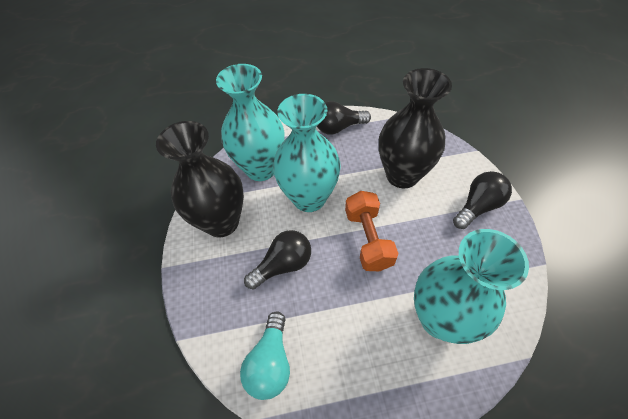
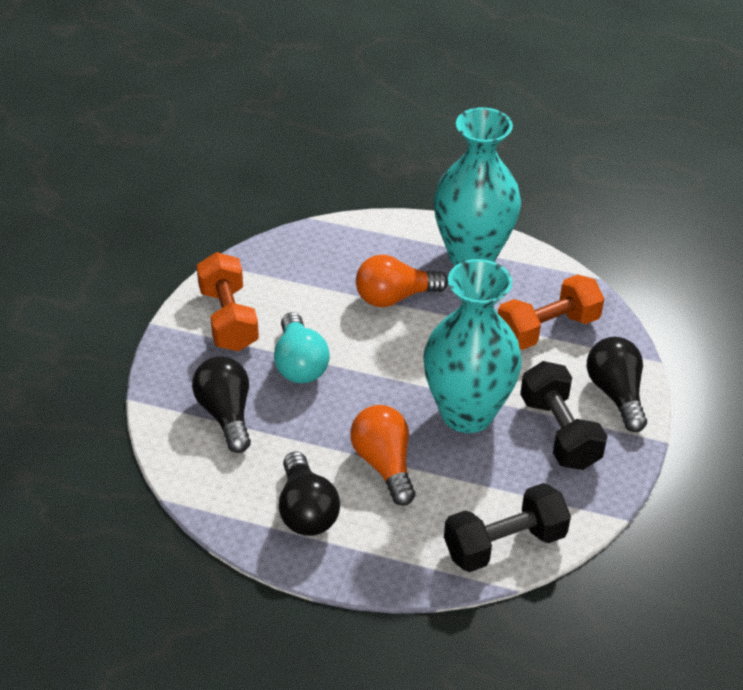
black dumbbell: none = 0 -> [444,483,571,572] [520,361,607,470] = 2
black vase: [156,121,244,237] [379,68,452,188] = 2 -> none = 0
orange dumbbell: [345,191,399,271] = 1 -> [196,252,259,351] [498,274,605,350] = 2
orange light bulb: none = 0 -> [350,405,415,506] [356,255,448,307] = 2
turquoise vase: [216,64,284,181] [273,94,341,212] [414,229,529,344] = 3 -> [423,259,522,433] [434,107,521,266] = 2

